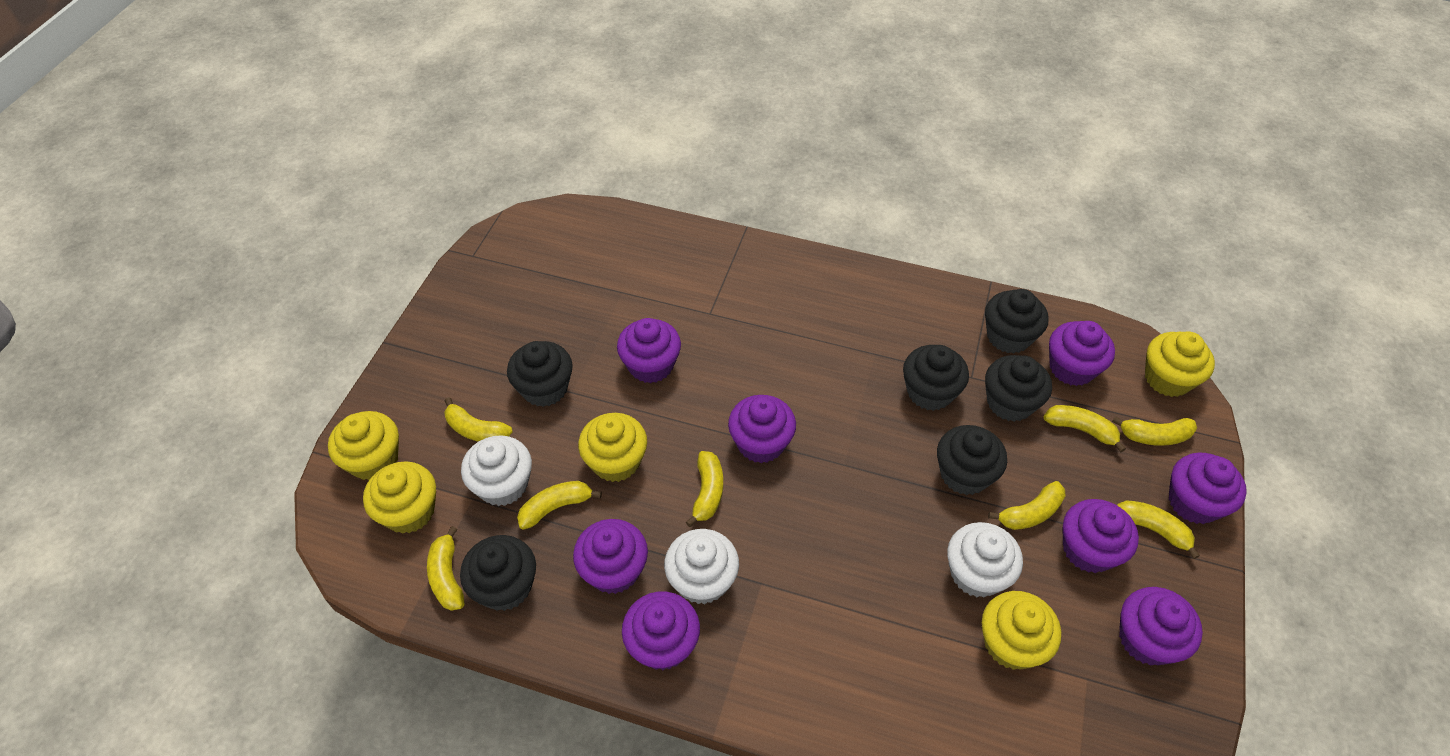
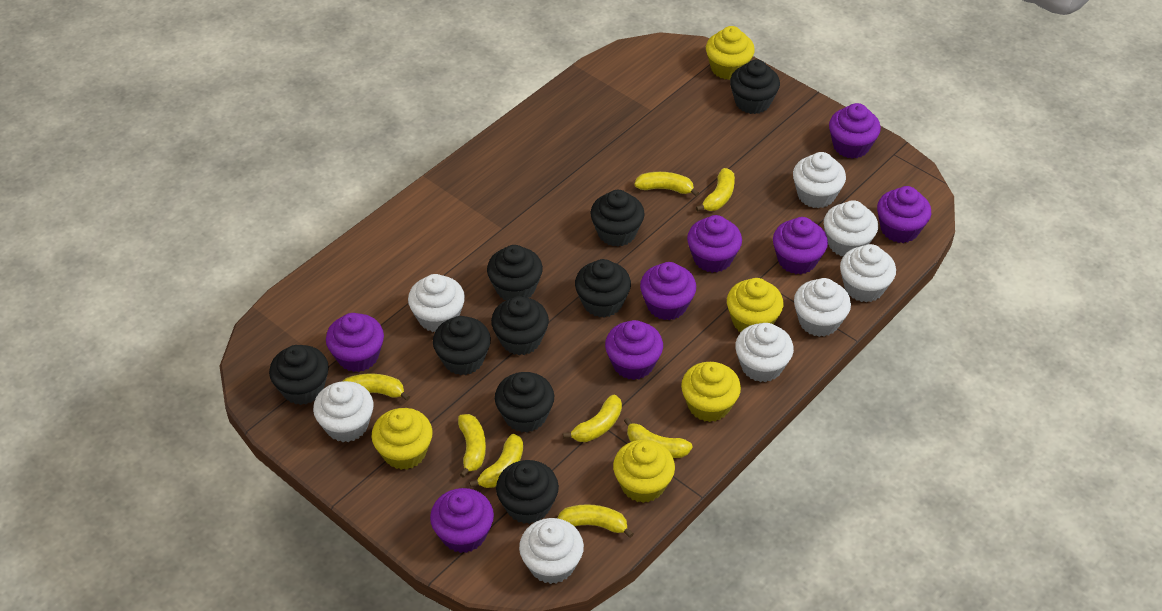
black cupcake: [460,535,536,611] [507,341,573,407] [903,345,969,411] [937,425,1007,495] [985,289,1049,354] [985,355,1052,422] = 6 -> [269,345,329,405] [433,316,491,375] [487,245,543,300] [491,296,549,355] [495,372,554,432] [496,460,559,524] [575,259,631,318] [590,190,645,247] [730,60,780,114] = 9
white cupcake: [461,435,532,506] [664,529,739,604] [947,522,1023,598] = 3 -> [313,381,374,442] [408,274,465,332] [519,518,584,584] [735,323,794,382] [793,152,846,208] [794,278,851,337] [824,200,878,256] [840,244,896,302] = 8

